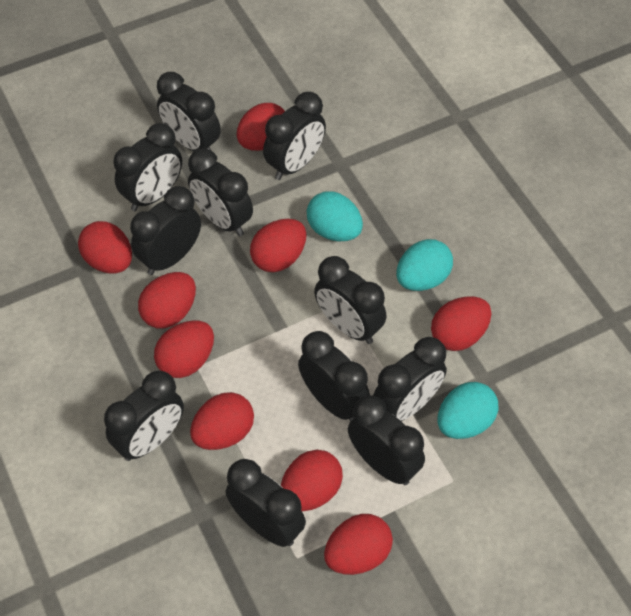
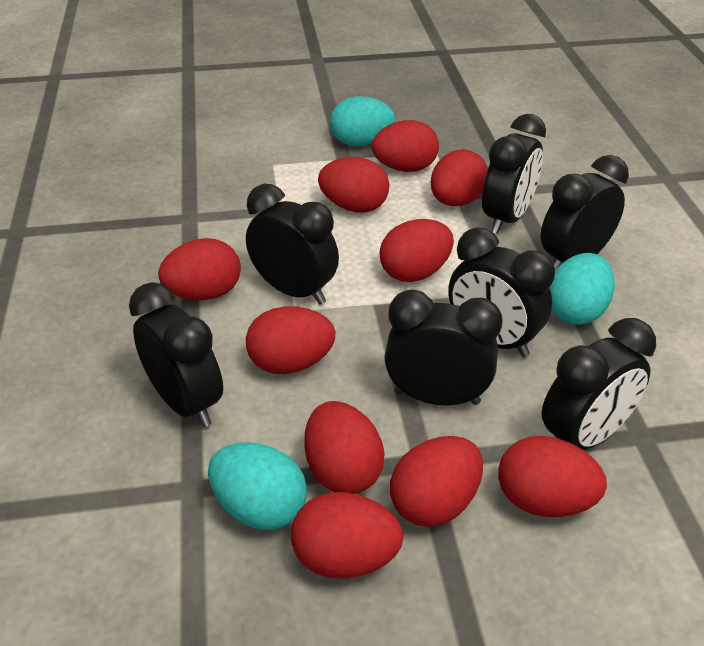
black clock: [104,371,184,461] [113,123,182,211] [130,186,201,275] [157,72,221,151] [188,149,253,236] [225,459,306,547] [263,92,326,180] [298,331,370,421] [314,256,386,344] [348,395,425,485] [373,337,447,421] = 11 -> [129,282,223,427] [246,184,339,305] [384,289,503,405] [448,227,555,357] [482,114,546,234] [541,155,629,270] [542,318,656,450] = 7
red egg: [78,221,132,274] [138,272,196,329] [154,320,214,378] [190,392,254,450] [237,103,285,151] [250,219,307,272] [281,450,343,511] [324,514,393,575] [431,296,491,351] = 9 -> [158,238,241,300] [246,306,335,374] [291,492,403,579] [305,401,385,494] [318,157,389,213] [372,120,439,172] [379,219,454,282] [390,436,483,527] [431,149,488,206] [498,436,607,517] = 10

